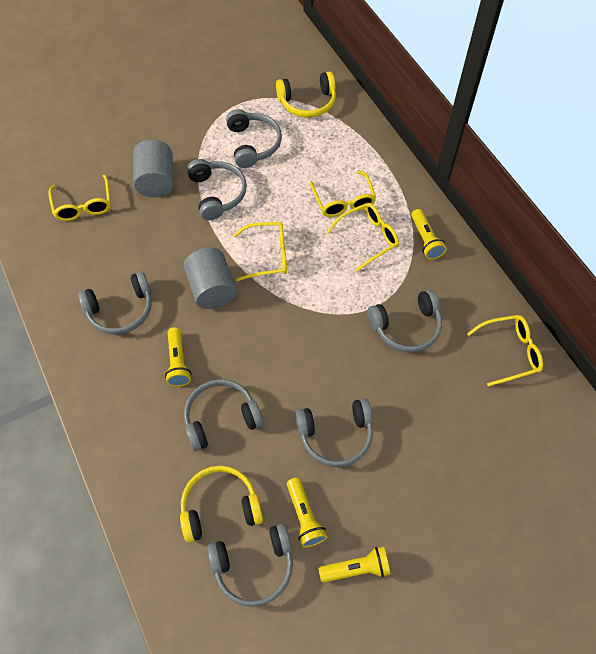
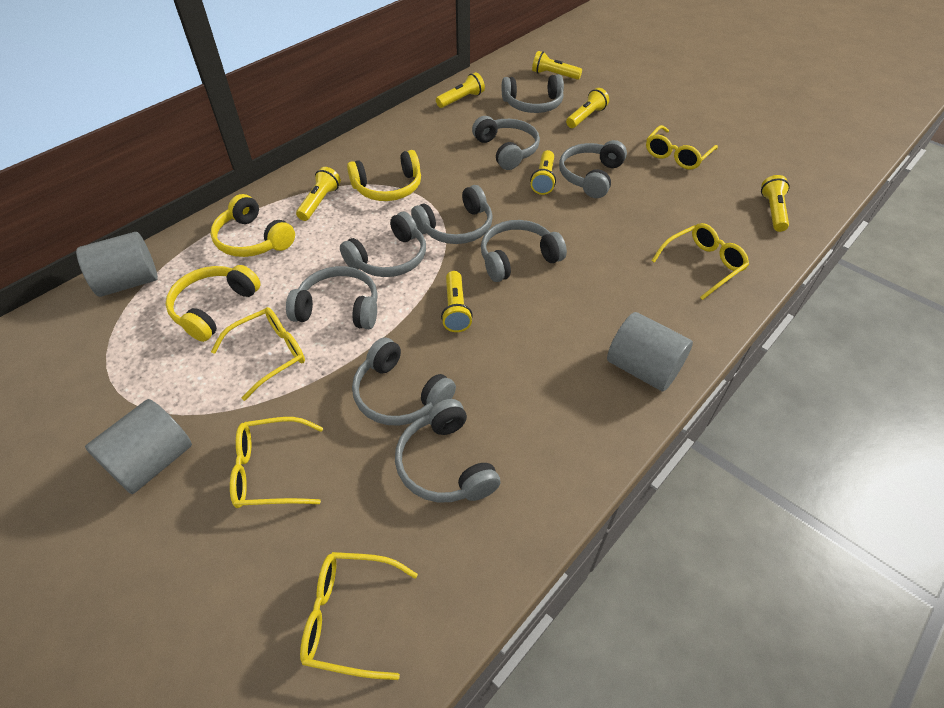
grey cylinder: [133,140,174,197] [183,247,237,309] = 2 -> [76,232,158,297] [85,399,192,494] [607,312,693,392] = 3
grey headphones: [78,272,152,334] [184,379,263,451] [187,159,247,220] [207,523,293,607] [226,109,282,168] [295,398,373,467] [368,289,442,353] = 7 -> [286,266,378,329] [340,212,426,277] [352,337,456,425] [395,399,500,503] [411,185,493,244] [472,116,540,170] [481,220,567,282] [502,74,564,113] [559,140,627,198] = 9
yellow flashlight: [165,327,191,387] [287,477,327,547] [319,547,390,583] [411,209,447,260] = 4 -> [296,167,341,221] [436,72,485,108] [441,271,473,332] [530,150,556,195] [532,51,582,80] [566,88,609,128] [761,175,790,232] = 7
yellow headphones: [180,465,263,543] [276,71,336,118] = 2 -> [166,265,261,342] [210,194,295,257] [347,150,421,201] = 3

